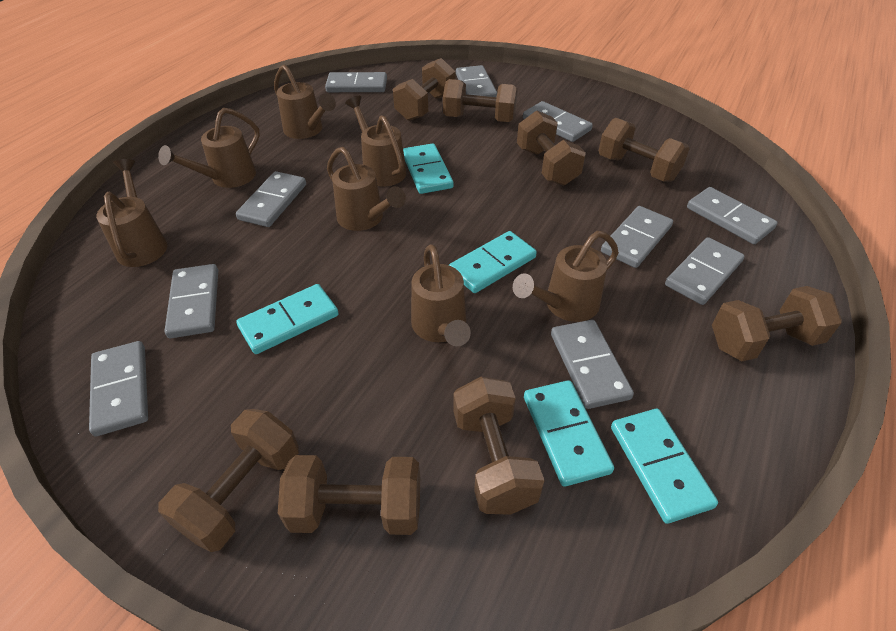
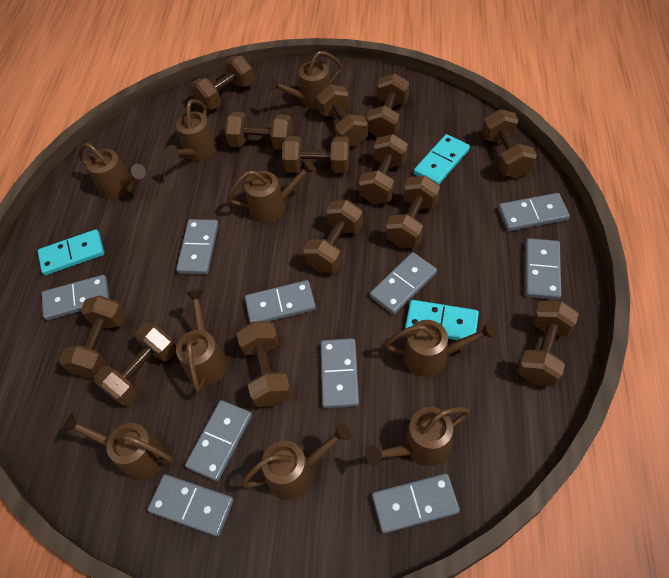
brown dumbbell: [158,409,299,552] [278,455,420,535] [393,58,456,121] [443,79,518,122] [453,377,545,515] [517,110,586,186] [599,118,690,182] [712,286,842,361] = 8 -> [59,296,126,378] [94,323,176,406] [191,56,254,110] [225,112,293,150] [237,321,292,407] [282,136,350,173] [303,200,363,273] [317,85,368,147] [359,134,408,204] [367,73,409,138] [386,176,440,248] [482,109,537,178] [517,300,579,387] = 13
brown watering can: [96,159,167,267] [158,108,260,188] [274,64,336,139] [327,147,406,231] [345,96,406,186] [411,244,471,346] [513,231,619,322] = 7 -> [62,413,173,480] [78,143,146,199] [165,99,217,161] [176,290,227,393] [227,159,316,223] [241,422,351,499] [268,51,342,109] [366,407,470,467] [384,320,496,377] = 9
turquoise domino: [236,284,339,354] [403,143,453,194] [449,231,537,293] [524,380,614,487] [611,409,718,524] = 5 -> [38,229,104,275] [405,300,479,343] [414,134,470,185] = 3

